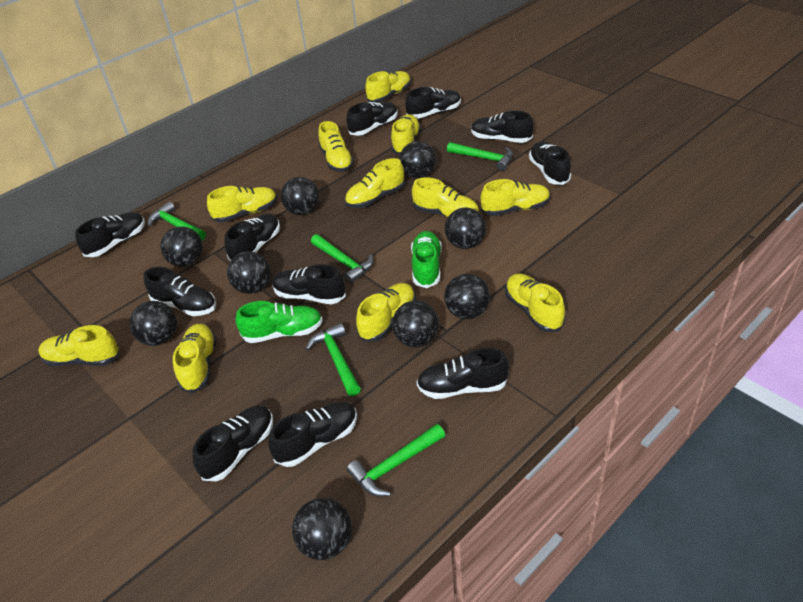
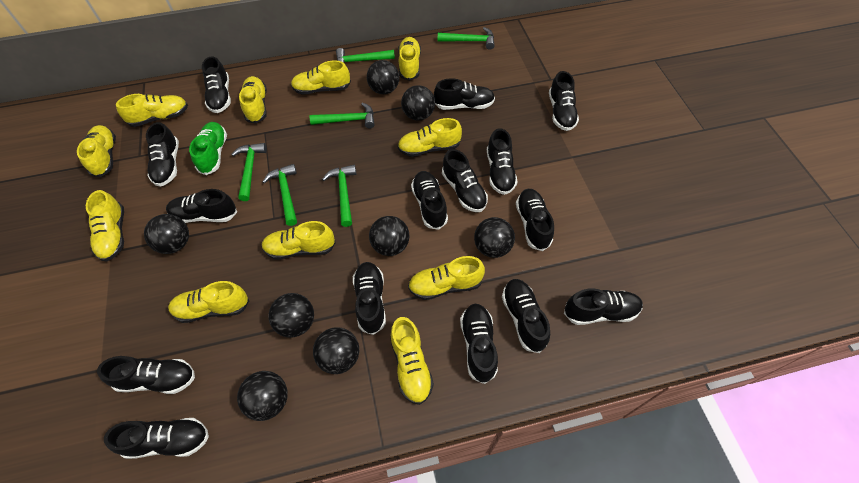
black ball: [129,301,177,346] [160,226,203,267] [227,251,271,294] [281,177,319,215] [292,498,352,560] [392,300,439,348] [399,141,436,178] [444,274,490,319] [445,208,486,249] = 9 -> [144,214,189,254] [237,371,288,421] [269,293,314,338] [313,327,359,374] [367,60,399,94] [369,216,409,256] [401,85,435,120] [474,217,515,258] = 8
black shoe: [75,212,145,257] [144,267,216,316] [192,405,273,481] [224,213,280,261] [268,402,357,467] [272,264,346,304] [346,102,398,136] [405,87,461,119] [417,348,509,399] [471,111,533,143] [529,141,571,185] = 11 -> [97,356,195,394] [104,418,209,459] [146,122,179,187] [166,189,237,223] [202,56,231,113] [353,262,386,335] [411,171,448,230] [434,78,495,110] [442,149,488,212] [460,304,498,384] [487,128,517,195] [502,279,550,353] [516,189,554,251] [549,71,579,131] [564,288,643,325] = 15
green hammer: [148,201,206,240] [305,323,361,396] [311,234,374,284] [347,424,445,496] [447,142,513,171] = 5 -> [231,143,267,201] [262,164,297,226] [310,103,375,129] [322,165,356,227] [336,48,395,70] [438,27,495,50] = 6
green shoe: [236,301,323,343] [411,231,442,288] = 2 -> [189,122,227,175] = 1

